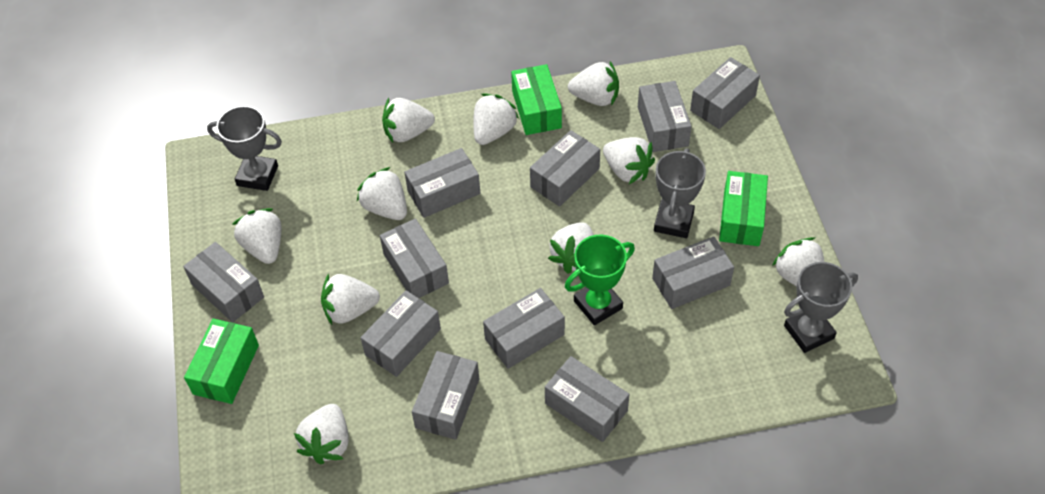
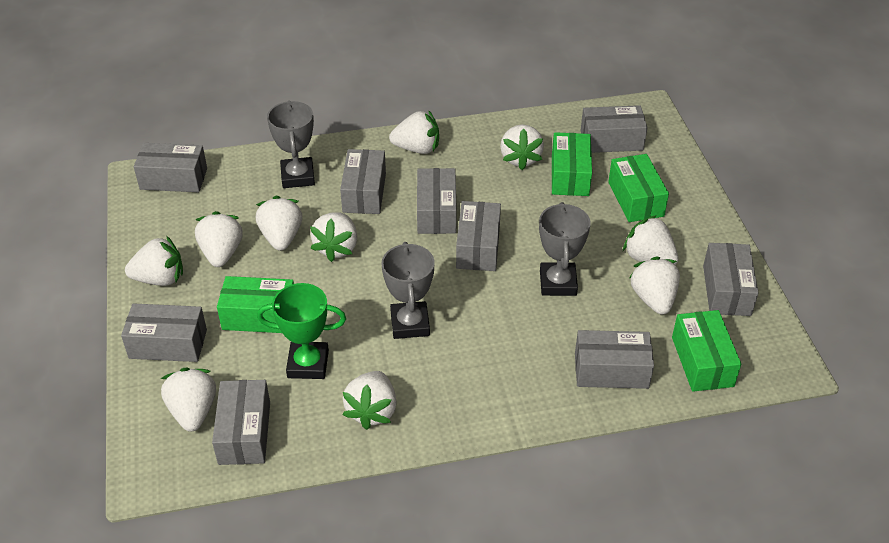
green box: [184,319,259,404] [511,64,562,135] [719,171,768,246] = 3 -> [217,276,294,333] [552,132,592,196] [608,154,669,222] [672,310,741,392] = 4
grey box: [183,242,264,322] [361,290,441,377] [380,218,449,298] [404,148,480,218] [412,351,479,440] [483,288,565,369] [530,130,600,207] [545,356,630,442] [638,81,692,152] [652,236,734,309] [690,57,760,129] = 11 -> [121,303,207,362] [134,143,207,192] [212,380,270,465] [340,149,386,214] [417,168,457,234] [456,201,501,271] [575,330,654,389] [581,105,648,153] [703,243,759,316] = 9

